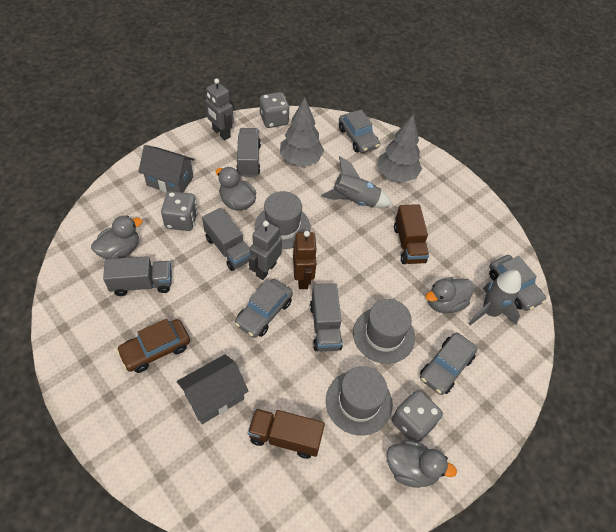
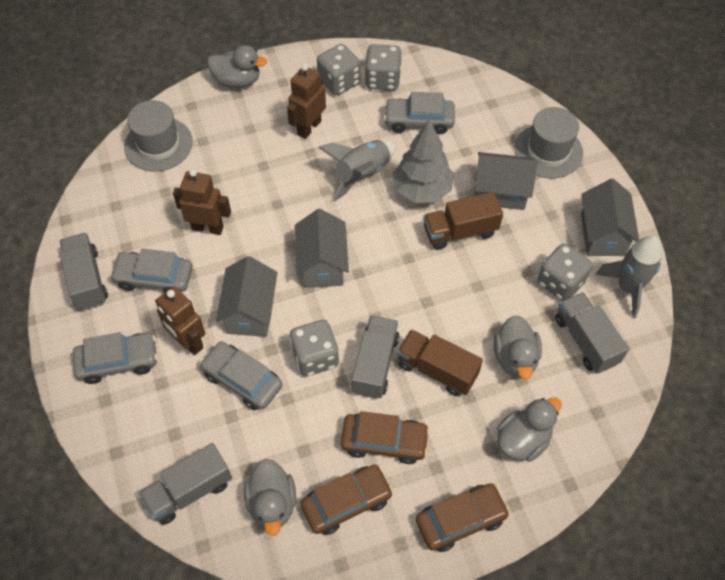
brown car: [116,318,190,373] = 1 -> [300,464,393,535] [341,411,430,464] [416,483,510,552] = 3
brown robot: [293,231,317,289] = 1 -> [155,286,205,355] [173,169,231,235] [287,64,326,139] = 3
grey dice: [161,191,198,231] [260,92,290,128] [392,390,443,443] = 3 -> [289,320,339,376] [317,44,361,95] [365,44,402,90] [537,244,592,301] = 4
grey hat: [255,191,310,249] [326,366,393,435] [353,299,415,364] = 3 -> [124,100,193,172] [514,107,583,179] = 2
grey house: [138,145,195,193] [177,354,249,424] = 2 -> [216,256,278,337] [295,209,349,288] [474,152,538,210] [581,179,639,256] = 4
grey robot: [204,79,234,140] [249,221,282,280] = 2 -> none = 0
grey tree: [280,98,324,166] [377,115,422,182] = 2 -> [393,120,454,203] = 1

